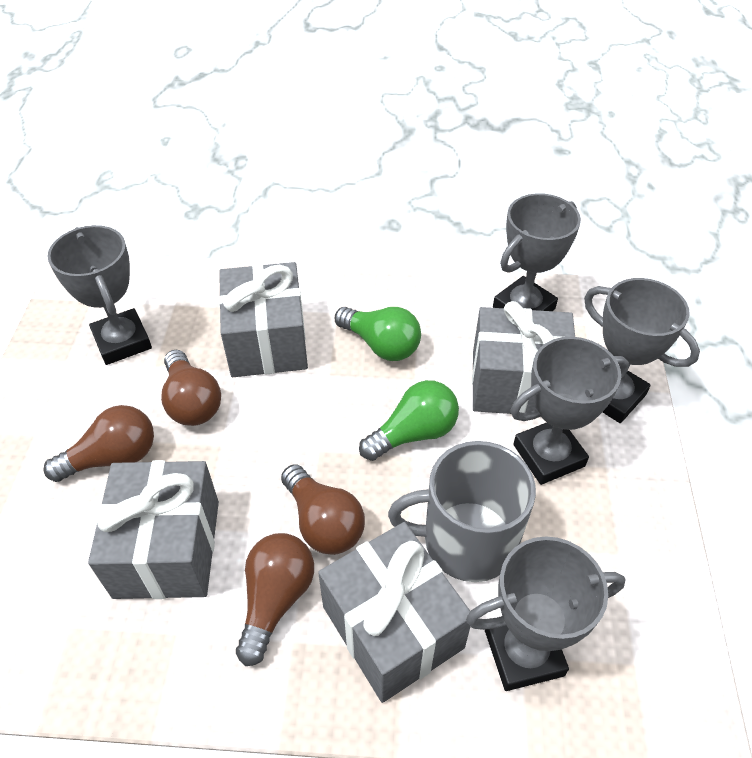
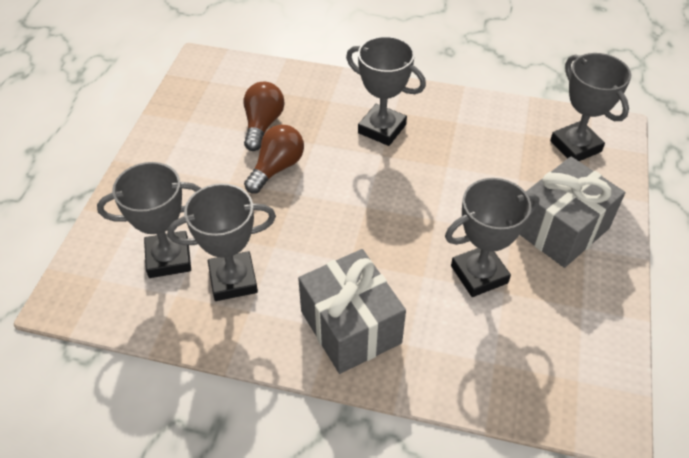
brown light bulb: [43,405,154,482] [161,350,221,426] [236,533,314,666] [281,464,365,555] = 4 -> [244,82,284,151] [244,125,304,194] = 2
green light bulb: [335,307,421,361] [359,380,459,461] = 2 -> none = 0
grey gift: [88,460,219,599] [219,262,308,377] [318,522,471,703] [472,301,575,414] = 4 -> [298,249,406,374] [520,157,625,268] = 2
grey mug: [388,441,536,582] = 1 -> none = 0

